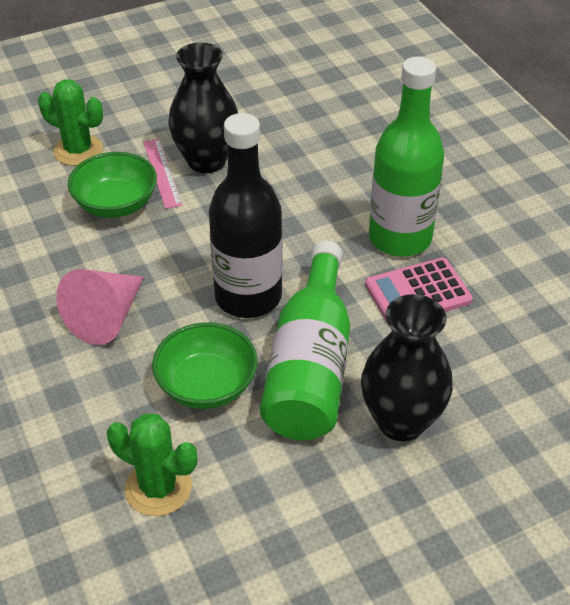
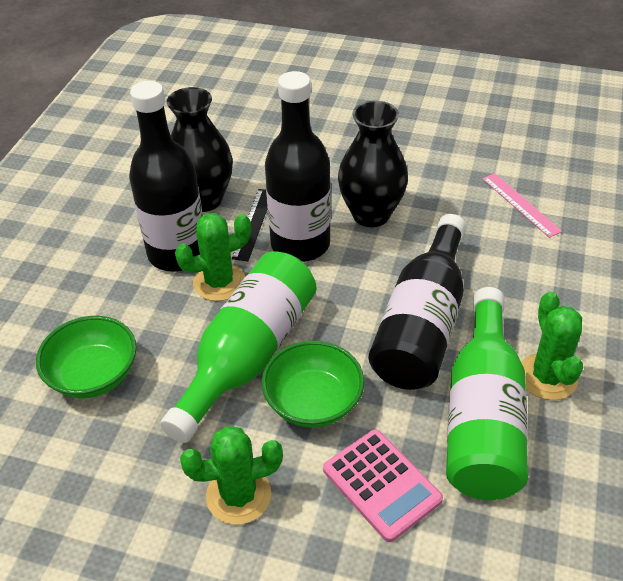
black bottle: [209,113,282,318] = 1 -> [129,81,203,272] [265,71,331,262] [369,214,466,390] = 3
black ruler: none = 0 -> [232,189,267,261] = 1
green cactus: [38,79,103,166] [107,413,197,516] = 2 -> [175,213,251,301] [180,426,283,525] [521,292,583,400] = 3
pink cone: [56,269,144,345] = 1 -> none = 0

